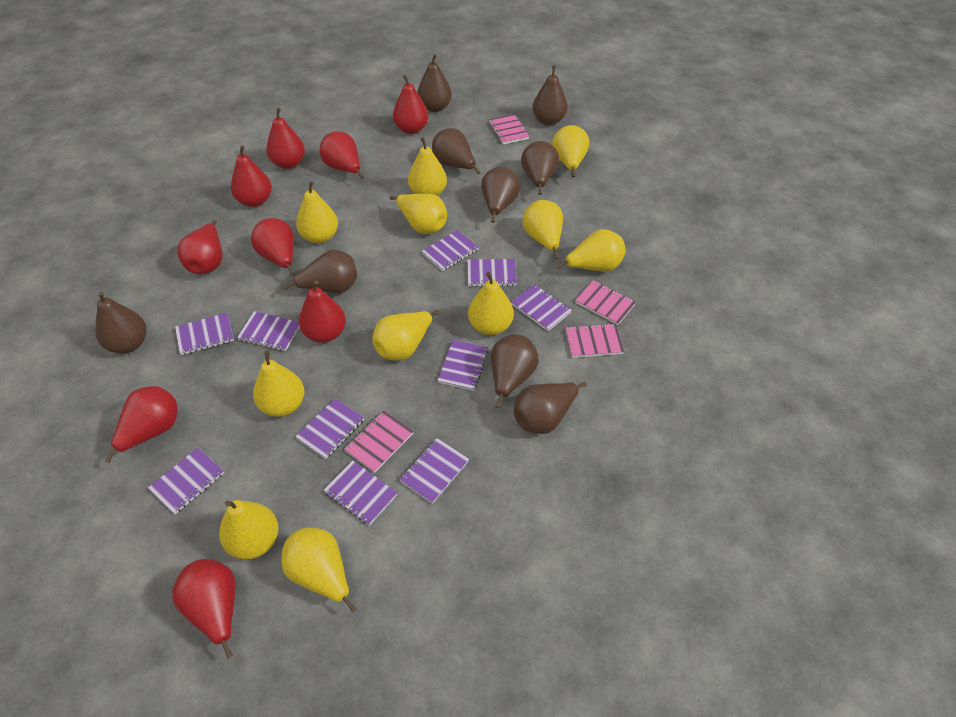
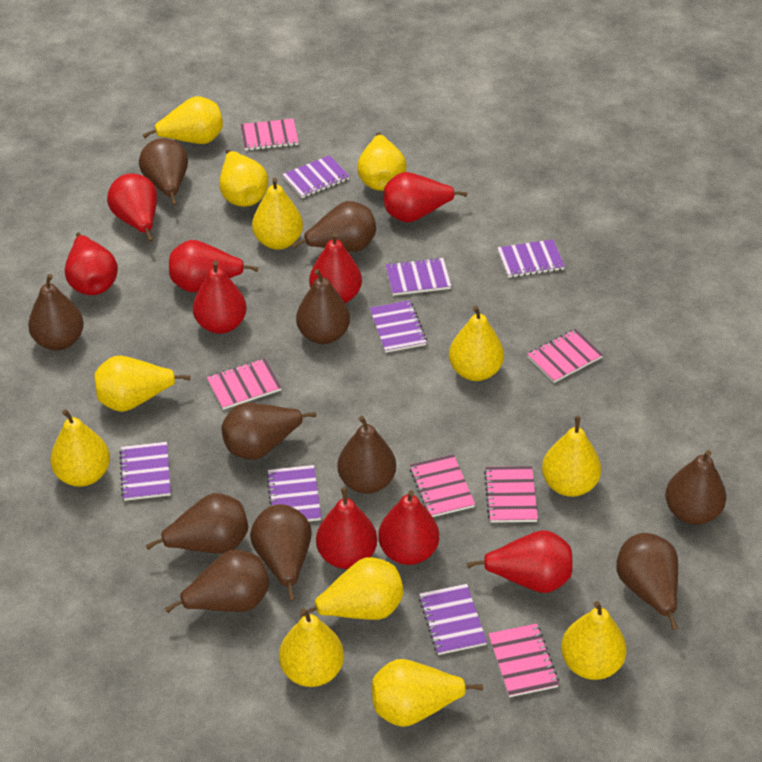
brown pear: [95,292,146,353] [283,250,357,293] [417,54,452,112] [432,128,481,174] [481,167,521,223] [491,334,539,408] [514,382,587,434] [521,141,559,195] [532,65,568,125] = 9 -> [28,274,84,350] [139,138,188,206] [146,493,248,554] [165,550,269,613] [222,403,316,460] [250,504,312,601] [292,201,376,252] [296,269,350,344] [337,416,396,494] [616,533,678,630] [665,450,726,525] = 11
pink notebook: [344,411,414,473] [488,114,529,144] [566,323,624,358] [575,280,636,325] = 4 -> [207,358,282,410] [240,119,299,151] [410,454,475,517] [484,466,538,523] [488,623,559,697] [527,329,603,383] = 6
purple notebook: [148,448,224,514] [175,313,234,355] [237,311,300,351] [295,398,364,459] [324,460,398,526] [399,438,469,504] [422,230,479,271] [437,340,489,391] [467,259,517,286] [511,284,572,331] = 10 -> [119,442,171,501] [266,465,321,521] [282,155,350,198] [370,300,427,353] [386,257,451,296] [419,584,487,655] [497,239,565,278] = 7
yellow pear: [219,500,279,560] [253,351,304,417] [281,527,356,613] [296,181,338,244] [372,310,440,361] [390,193,447,234] [408,137,447,196] [468,272,514,335] [522,200,563,259] [552,125,589,177] [556,229,626,272] = 11 -> [50,409,110,487] [94,356,191,412] [143,96,223,144] [219,149,269,207] [252,178,303,250] [279,608,344,687] [299,557,404,620] [357,132,407,191] [372,659,483,727] [449,306,504,381] [542,416,601,497] [561,601,627,680] = 12

